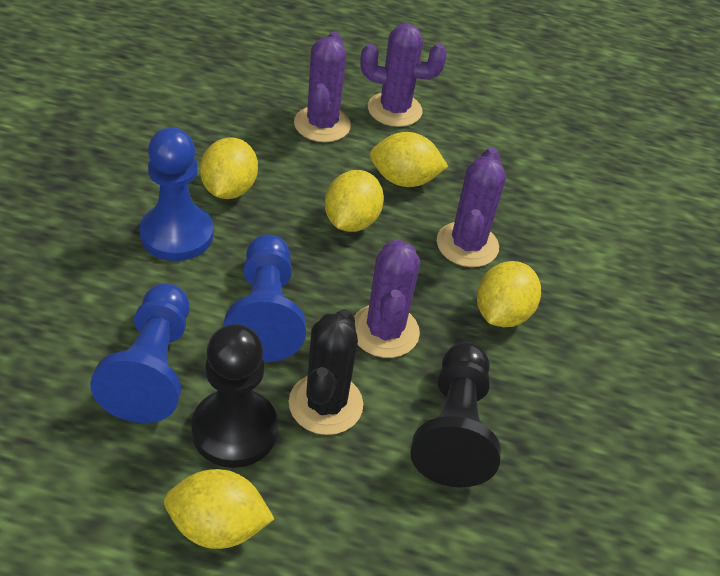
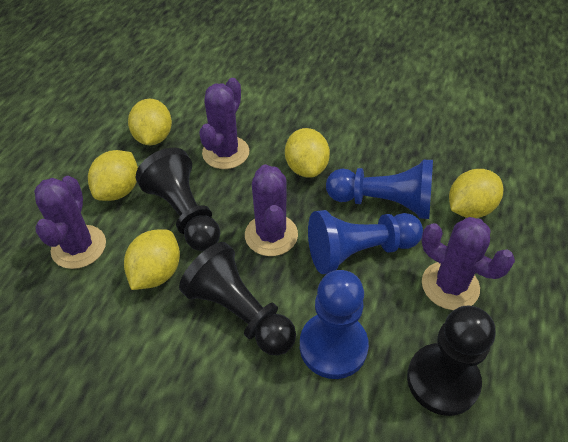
black cactus: [289,309,363,435] = 1 -> none = 0
black pawn: [191,324,278,468] [410,342,501,487] = 2 -> [136,148,220,251] [179,242,296,356] [407,306,495,416] = 3

